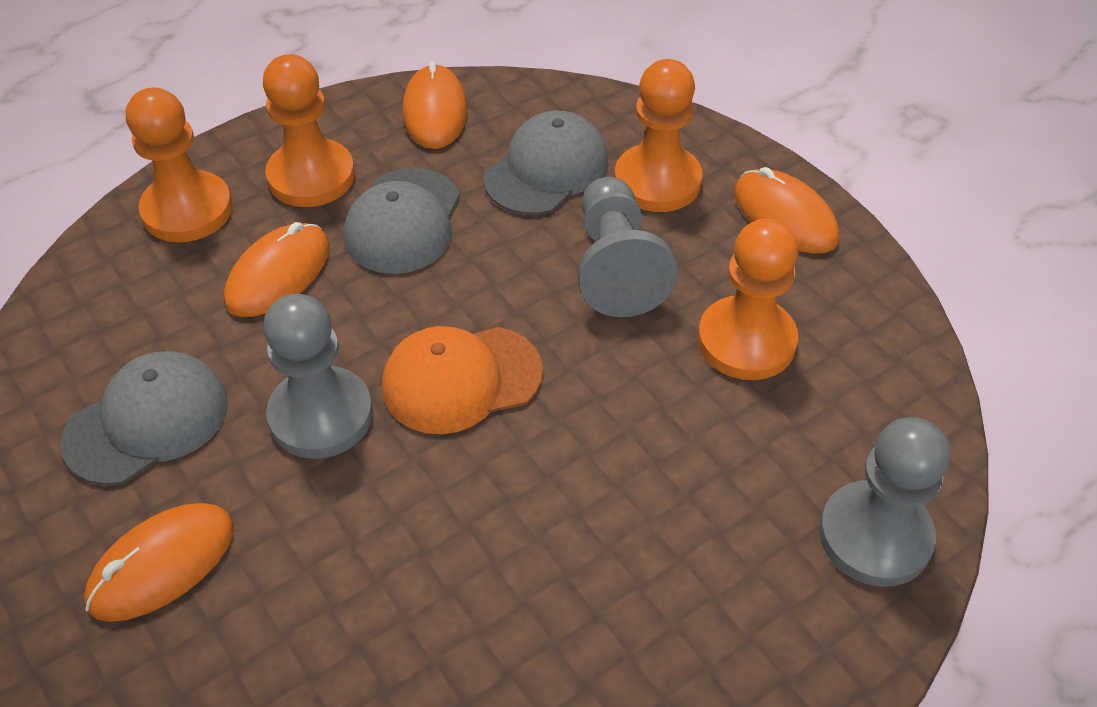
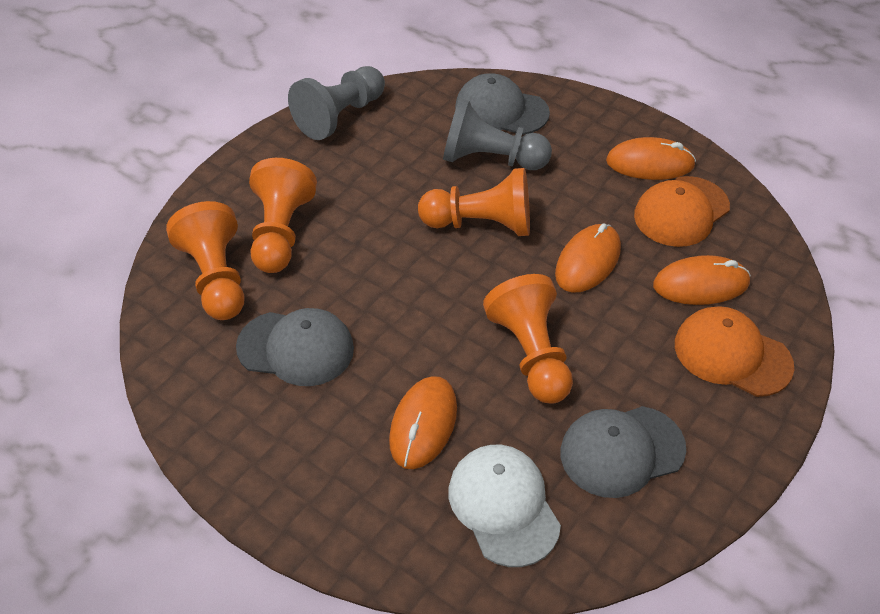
grey pawn: [263,294,373,459] [578,177,678,317] [819,417,950,587] = 3 -> [288,66,385,140] [443,98,552,170] = 2
orange cap: [382,326,543,434] = 1 -> [634,176,730,247] [675,306,794,397] = 2
white cap: none = 0 -> [448,445,561,567] = 1

